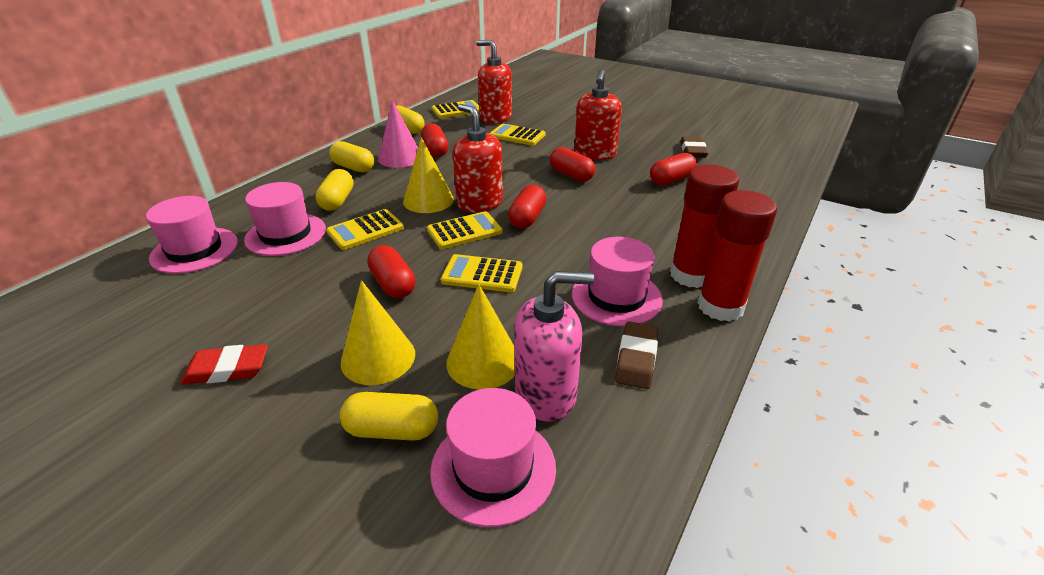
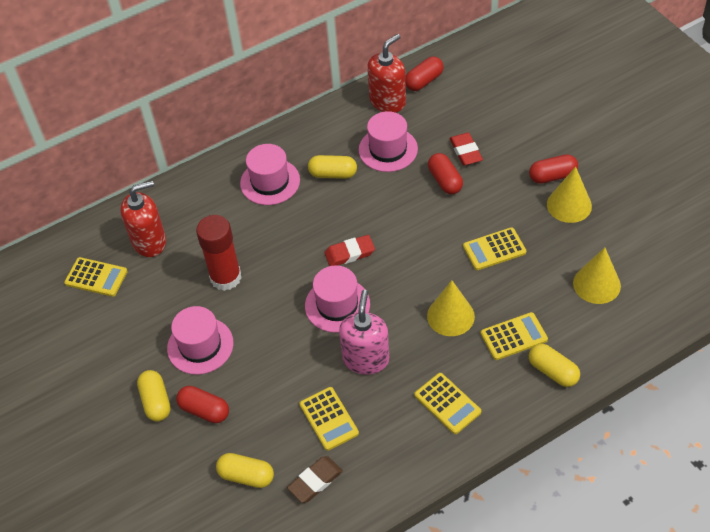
brown eraser: [615,321,658,389] [680,136,708,158] = 2 -> [287,456,343,503] = 1
pink cone: [378,100,418,168] = 1 -> none = 0
red capsule: [367,245,416,298] [421,123,448,157] [508,185,546,228] [550,147,595,182] [650,153,697,186] = 5 -> [176,386,229,423] [405,56,444,91] [428,153,463,194] [529,154,578,184] = 4
red eraser: [180,344,268,384] = 1 -> [325,235,375,266] [449,133,483,166] = 2
red glue stick: [670,165,739,288] [697,190,777,322] = 2 -> [196,215,242,291] = 1
red soap dispenser: [453,104,503,213] [476,40,512,123] [574,69,622,160] = 3 -> [120,181,166,257] [367,34,406,113] = 2

